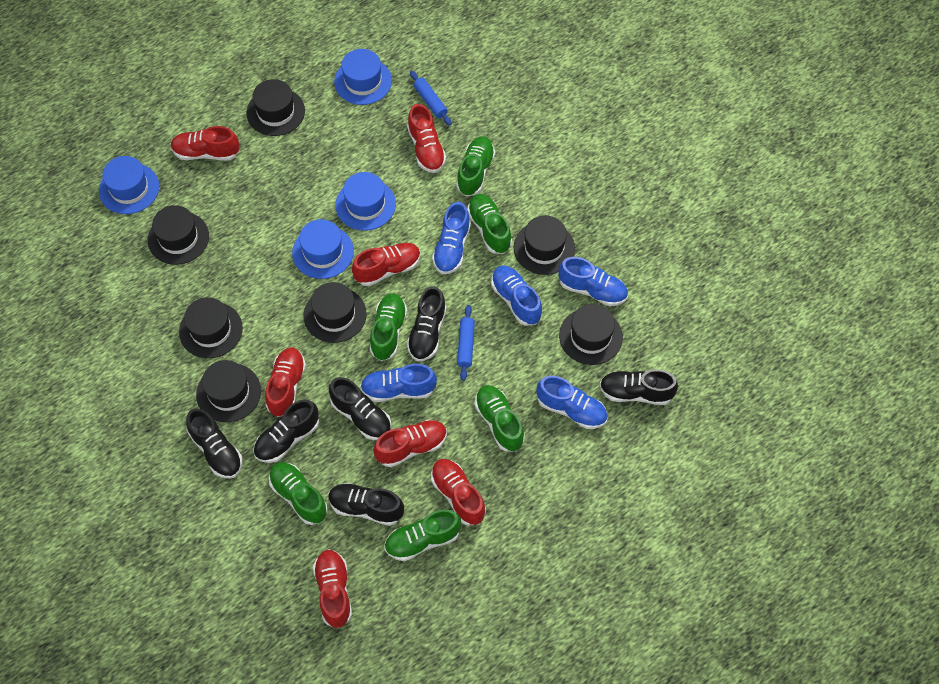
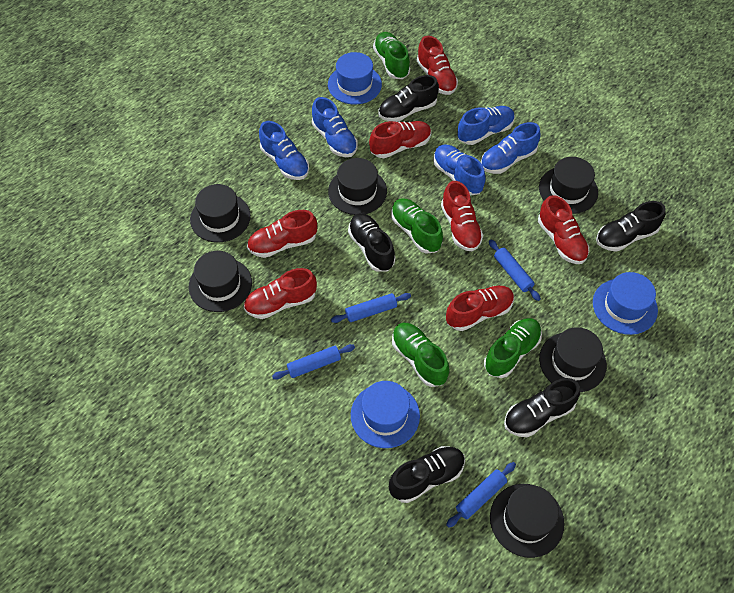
black hat: [148,205,209,265] [179,297,243,358] [196,360,261,422] [247,79,305,136] [304,282,367,343] [514,215,575,275] [559,304,623,365] = 7 -> [189,251,252,312] [190,184,251,243] [328,158,387,215] [490,484,564,558] [539,157,598,214] [539,327,607,392] = 6
black shoe: [186,408,242,479] [253,400,319,463] [328,483,404,526] [329,377,391,440] [407,286,447,362] [600,369,678,405] = 6 -> [348,213,395,272] [379,75,439,122] [389,446,465,503] [504,378,580,437] [596,201,666,252] = 5
blue hat: [99,156,159,214] [292,219,354,279] [334,49,392,105] [335,172,396,231] = 4 -> [328,52,382,105] [351,381,420,448] [593,272,658,335] = 3
blue rolling pin: [410,71,452,126] [457,305,475,381] = 2 -> [272,344,355,379] [331,293,411,323] [446,462,516,528] [489,240,541,301] = 4
green shoe: [269,462,328,525] [370,293,407,361] [384,509,461,561] [456,136,495,196] [467,194,512,254] [475,385,525,451] = 6 -> [373,32,410,79] [391,198,443,254] [392,323,449,387] [484,318,542,378] = 4

